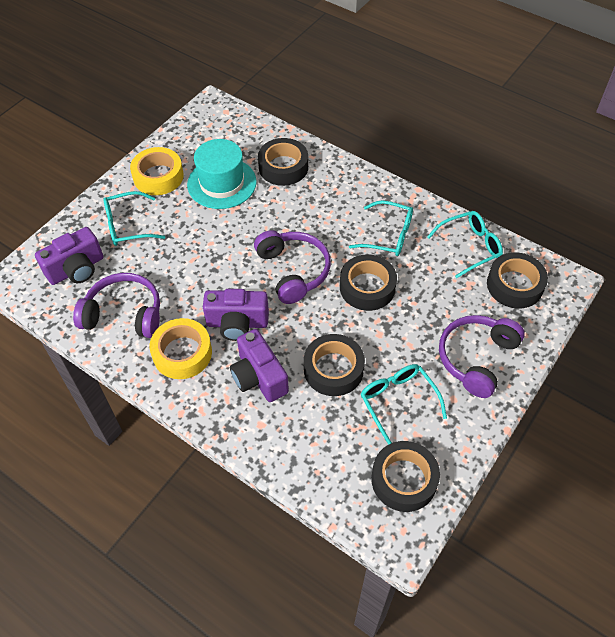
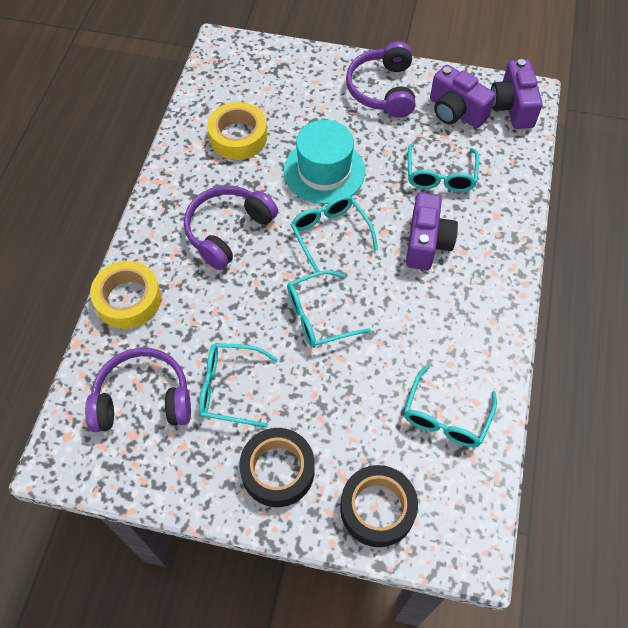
black tape: [258,138,308,186] [304,334,365,396] [340,255,397,311] [371,441,440,512] [487,252,548,308] = 5 -> [239,428,315,507] [340,465,418,547] = 2
turquoise glasses: [103,191,165,246] [349,200,413,256] [360,364,447,445] [427,211,503,278] = 4 -> [199,343,278,428] [287,270,371,348] [291,195,378,272] [404,365,497,447] [408,143,479,192] = 5

